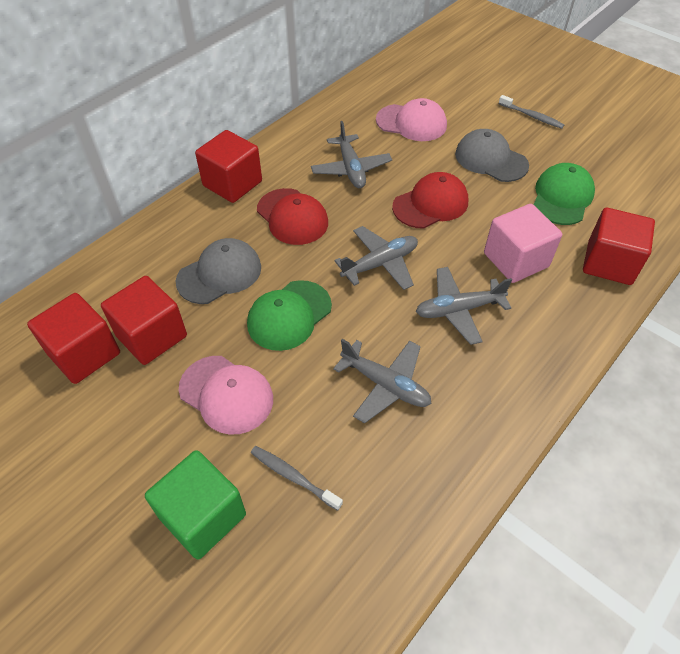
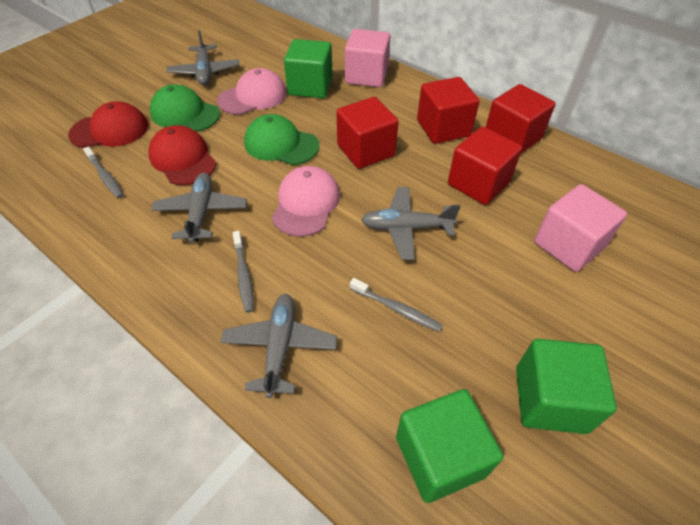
green cube: [145,450,246,560] = 1 -> [284,39,333,98] [396,389,503,503] [516,339,617,434] = 3
grey cap: [176,238,261,304] [455,129,529,182] = 2 -> none = 0
grey toothbrush: [251,446,343,511] [499,95,564,129] = 2 -> [83,147,124,199] [233,231,254,313] [350,278,443,332] = 3
pink cube: [484,204,562,283] = 1 -> [345,29,390,88] [534,184,627,272] = 2

